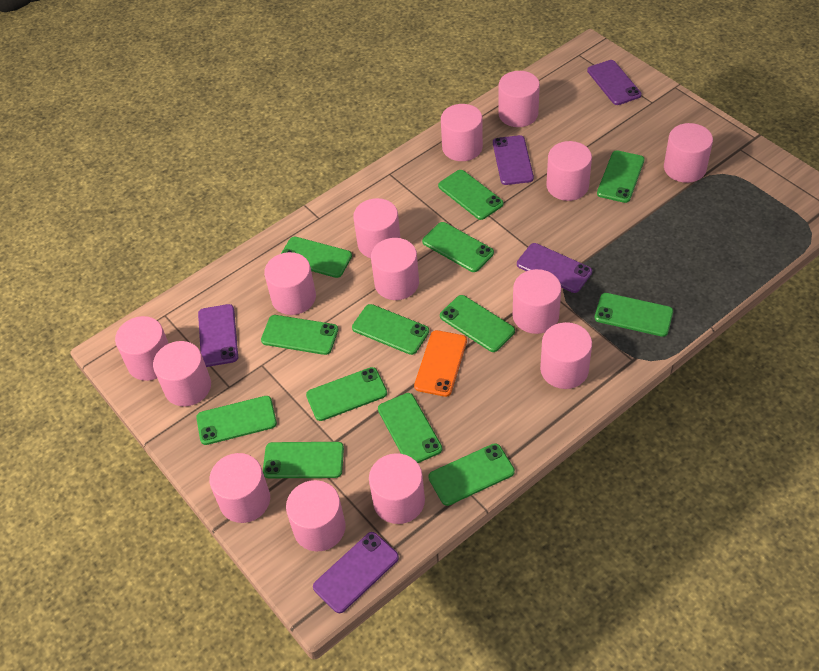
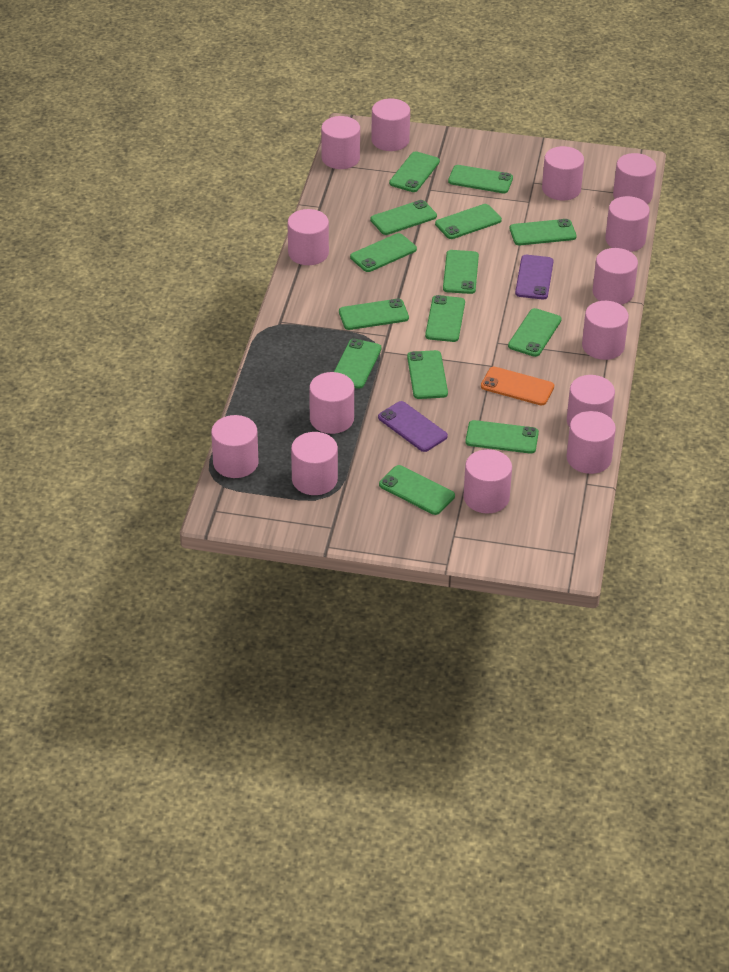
green phone: [196,396,277,445] [261,315,338,355] [263,442,344,478] [281,237,352,278] [306,367,387,421] [352,304,429,355] [378,393,442,463] [422,222,494,272] [428,443,515,506] [438,170,504,220] [440,295,515,352] [595,293,673,337] [597,150,645,203] = 13 -> [334,339,382,389] [339,299,409,330] [350,233,417,272] [370,200,437,235] [379,465,455,515] [389,151,440,192] [407,350,448,399] [425,295,465,342] [435,204,502,239] [443,250,479,294] [448,165,513,193] [465,420,539,454] [508,308,562,357] [509,219,577,245] = 14
purple phone: [198,304,238,367] [313,532,399,613] [493,135,534,185] [517,243,592,293] [587,60,641,105] = 5 -> [378,401,448,452] [515,255,554,299] = 2

